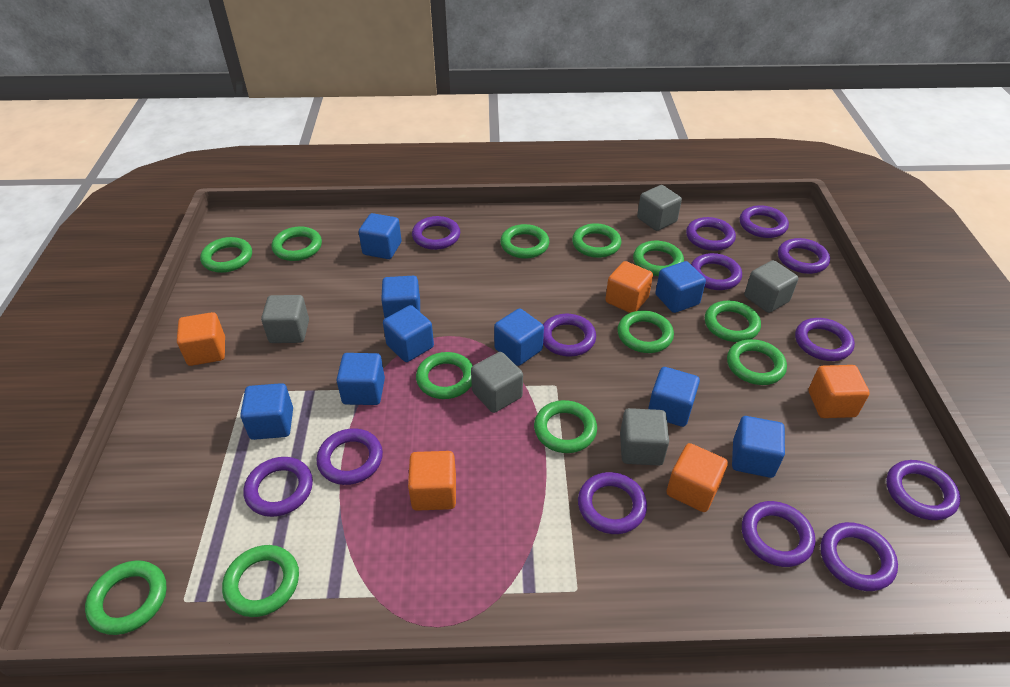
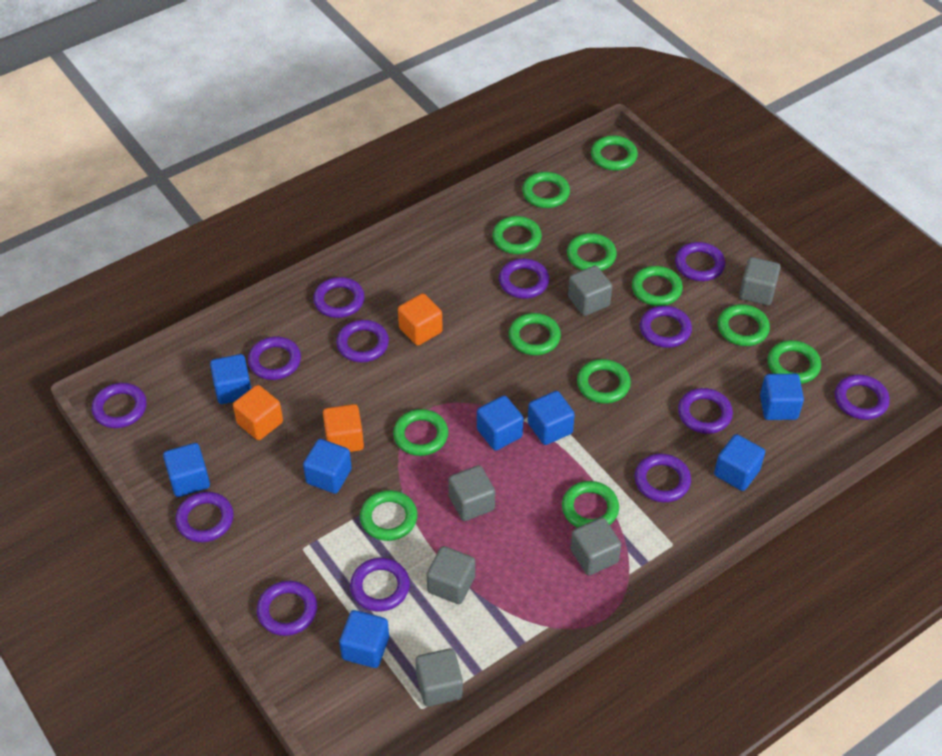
blue cube: [240,383,293,440] [337,353,385,405] [359,213,401,259] [381,276,420,318] [383,305,434,362] [494,308,544,366] [648,367,700,427] [655,261,706,313] [732,416,785,478] = 9 -> [163,443,210,497] [210,354,251,404] [303,439,352,494] [339,610,389,668] [477,395,524,451] [528,391,575,445] [714,434,765,491] [760,374,804,420] = 8
grey cube: [261,295,309,343] [471,352,523,413] [620,408,669,466] [637,185,682,231] [744,260,798,313] = 5 -> [415,648,463,707] [427,546,475,604] [448,465,495,521] [568,265,612,316] [570,517,621,575] [739,257,781,305] = 6
orange cube: [177,312,225,366] [408,451,456,511] [605,261,653,313] [666,443,728,512] [809,365,870,418] = 5 -> [233,385,283,440] [323,404,364,452] [398,293,443,346] = 3

